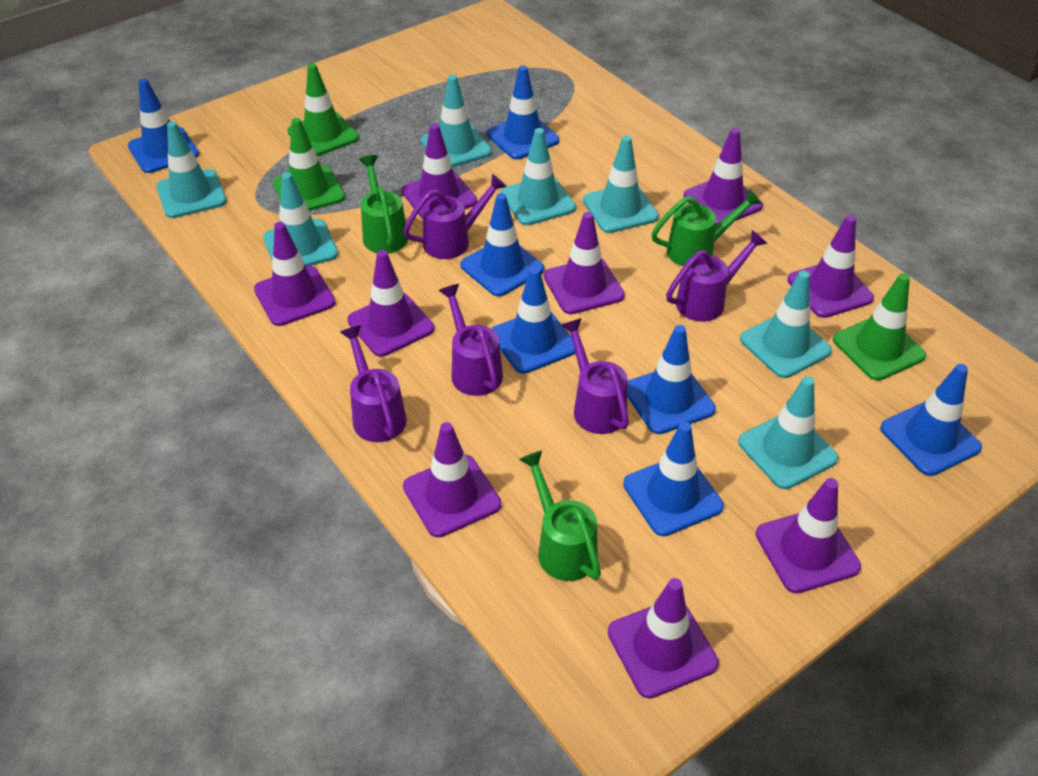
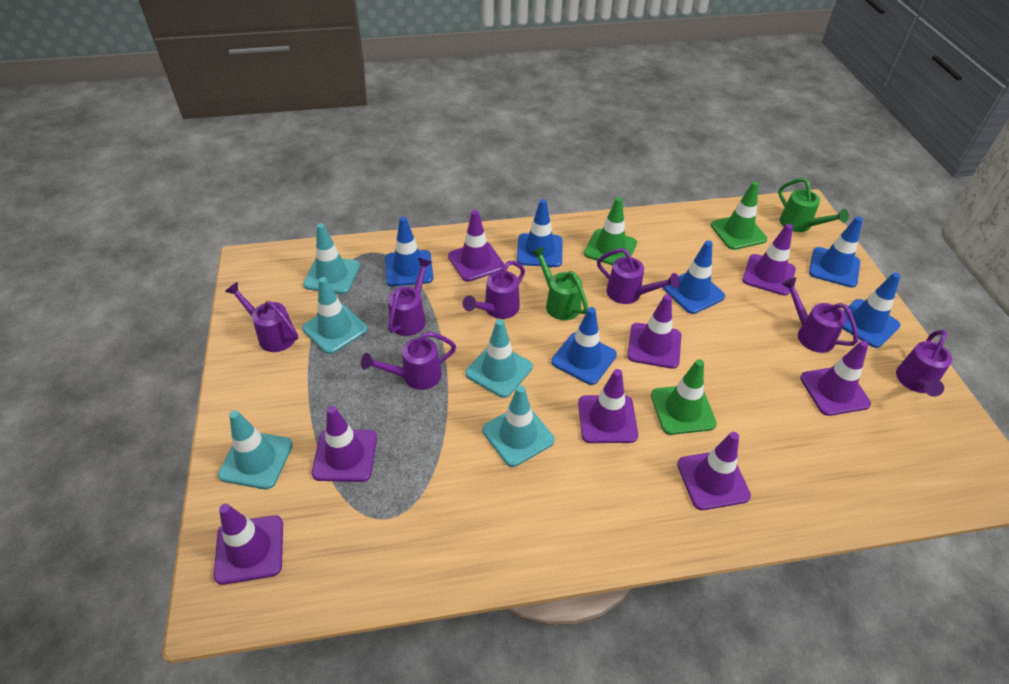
blue traffic cone: [128,78,199,173] [460,193,544,296] [487,66,559,159] [492,267,576,374] [623,422,724,536] [627,325,716,434] [880,364,982,476] = 7 -> [385,217,433,286] [516,199,563,267] [551,307,617,385] [663,241,725,314] [809,216,863,288] [843,272,900,348] = 6
green watering can: [359,155,408,253] [519,450,601,581] [651,189,762,266] = 3 -> [531,247,588,320] [778,178,849,232] = 2
purple traffic cone: [254,222,336,326] [347,250,434,357] [402,123,477,219] [403,422,501,538] [544,212,625,314] [608,578,719,699] [684,128,763,225] [756,478,861,593] [787,215,874,318] = 9 -> [214,504,283,585] [312,406,377,482] [448,210,504,282] [578,369,638,443] [627,294,681,369] [677,432,751,510] [742,224,796,296] [800,341,871,416] = 8
purple watering can: [340,325,406,442] [403,174,507,259] [439,284,503,396] [561,318,629,434] [666,230,767,321] = 5 -> [225,282,298,352] [361,332,456,390] [388,258,432,336] [463,261,525,319] [597,248,680,304] [781,277,858,353] [896,330,952,397] = 7
turquoise traffic cone: [156,121,227,218] [263,172,338,266] [421,75,492,167] [501,128,576,225] [583,136,659,233] [738,376,838,489] [740,271,832,378] = 7 -> [218,410,293,489] [302,277,368,354] [303,223,360,294] [465,319,533,398] [482,385,555,467] = 5

